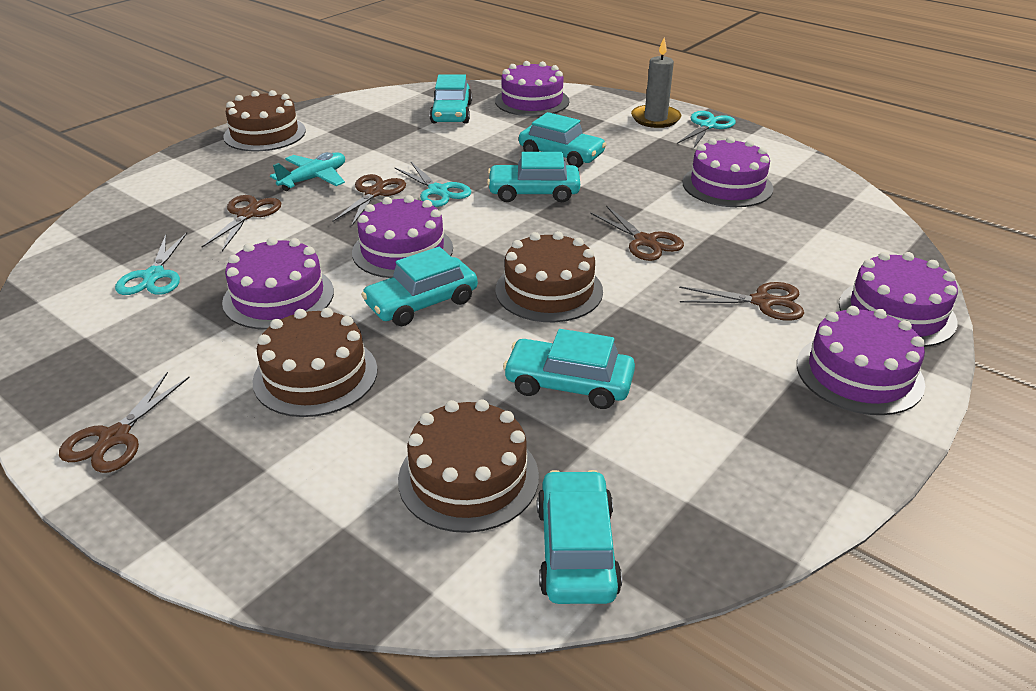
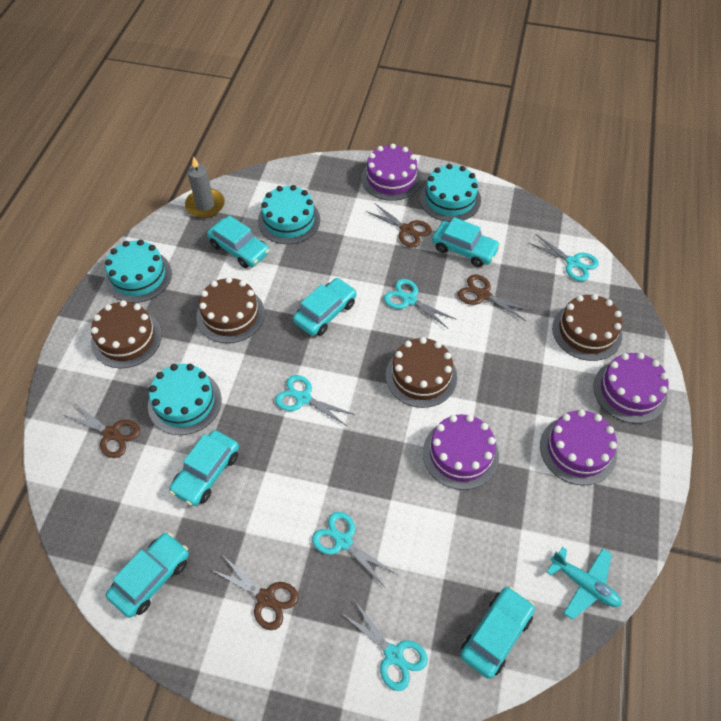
brown scissors: [59,372,190,473] [202,195,281,251] [332,174,406,226] [590,206,684,261] [679,282,804,321] = 5 -> [63,402,140,458] [212,557,299,630] [366,203,432,248] [458,274,531,321] = 4
purple cake: [222,237,334,330] [352,195,453,278] [495,61,569,116] [682,137,773,207] [797,306,925,415] [839,252,958,347] = 6 -> [362,144,421,201] [423,414,499,490] [540,409,617,485] [593,352,669,424] = 4
turquoise cake: none = 0 -> [105,239,172,303] [148,364,222,435] [258,185,320,244] [420,164,481,222] = 4
turquoise scissors: [115,233,187,295] [395,162,471,207] [677,111,736,149] = 3 -> [275,375,356,427] [312,512,396,587] [341,601,428,691] [384,279,455,328] [528,234,599,281] = 5

